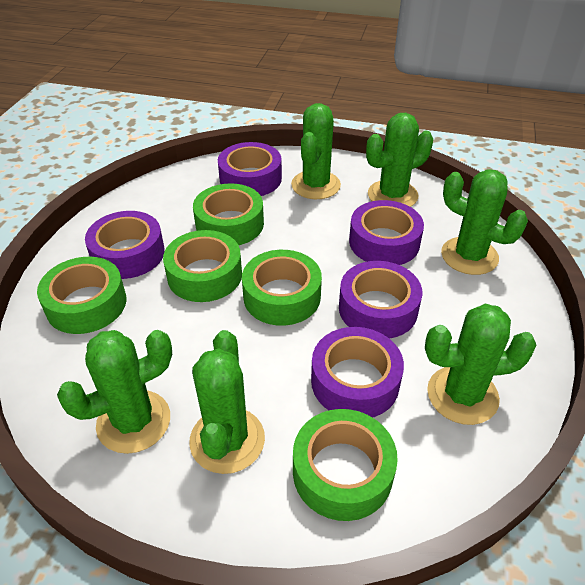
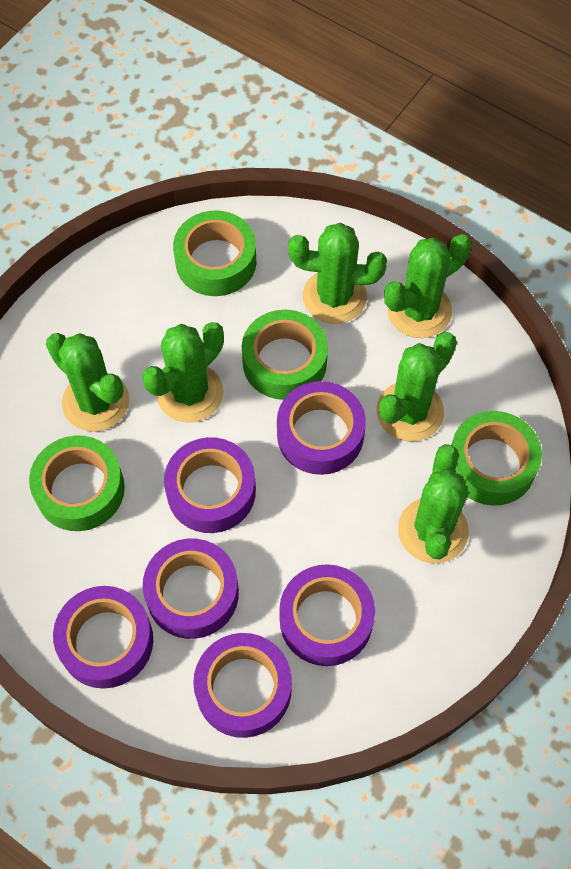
green tape: [37,257,127,334] [163,230,242,302] [193,183,264,245] [242,250,322,326] [293,409,398,521] = 5 -> [29,435,125,531] [173,210,257,296] [242,310,328,400] [451,411,542,506] = 4
purple tape: [85,211,165,279] [218,142,282,196] [311,327,404,418] [339,261,422,339] [349,200,424,265] = 5 -> [53,586,153,689] [143,539,239,639] [164,437,256,533] [193,633,292,738] [277,381,366,475] [279,564,375,666] = 6

